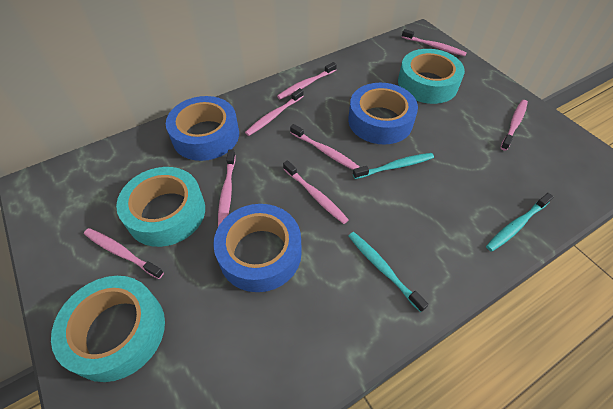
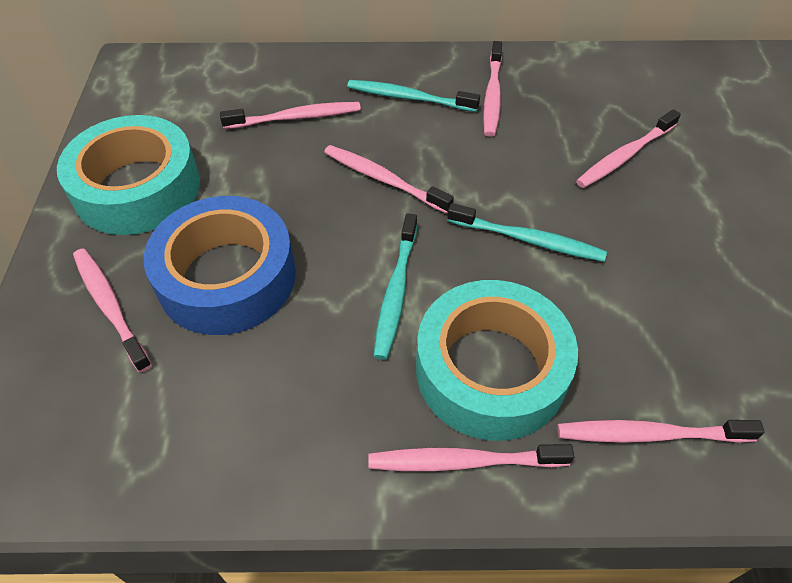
blue tape: [166,96,239,161] [213,204,302,292] [348,83,418,145] = 3 -> [144,196,296,335] = 1
pink toothbrush: [84,228,164,279] [218,150,236,227] [245,88,303,136] [277,62,337,99] [283,160,349,224] [290,124,359,170] [402,29,467,56] [501,100,528,151] = 8 -> [73,248,152,372] [220,102,361,129] [324,145,454,214] [368,444,574,471] [483,41,502,137] [557,420,765,443] [576,109,681,188] = 7
turquoise tape: [51,276,165,382] [116,167,205,247] [398,49,465,104] = 3 -> [57,115,200,235] [416,280,578,441] = 2

